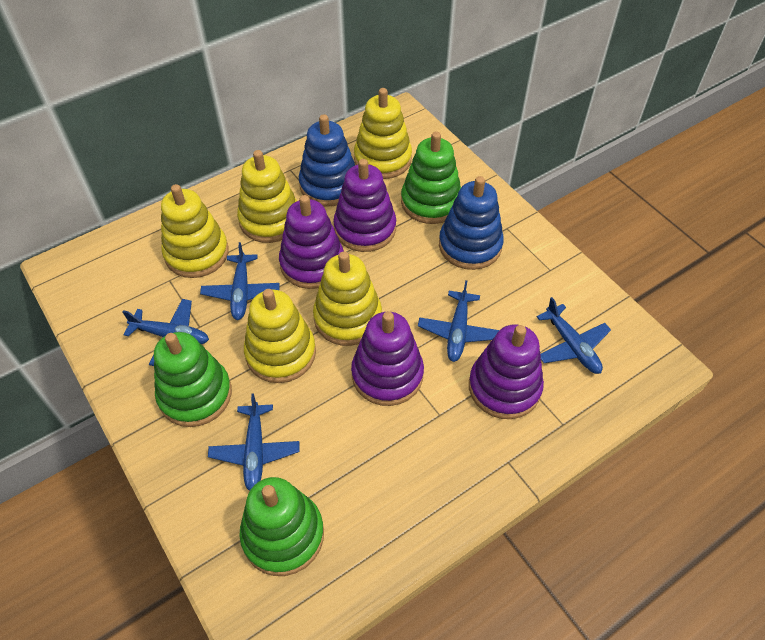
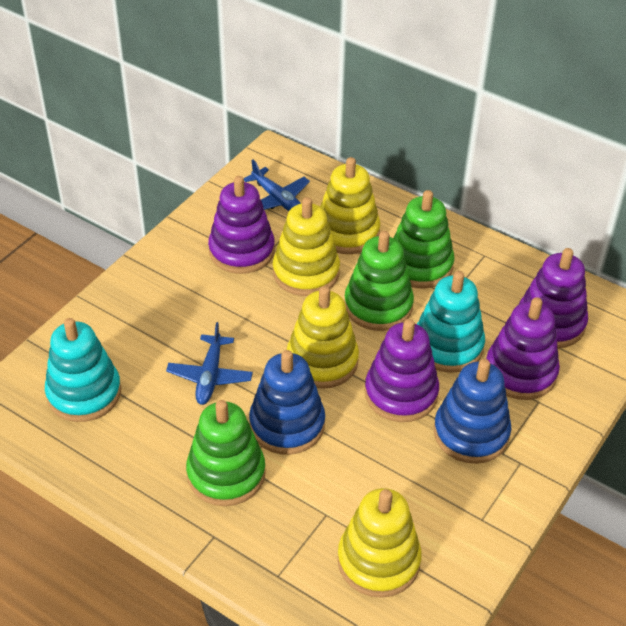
blue plane: [122,299,209,366] [200,242,280,320] [208,393,299,491] [418,280,499,362] [537,297,611,374] = 5 -> [166,322,253,405] [244,159,310,211] = 2
turquoise stacking toy: none = 0 -> [45,318,121,422] [417,271,485,373] = 2
yellow stacking toy: [161,184,229,278] [237,150,297,243] [244,289,316,383] [313,252,382,346] [354,88,412,179] = 5 -> [273,197,340,296] [287,286,359,389] [320,157,380,254] [337,488,422,598] = 4

